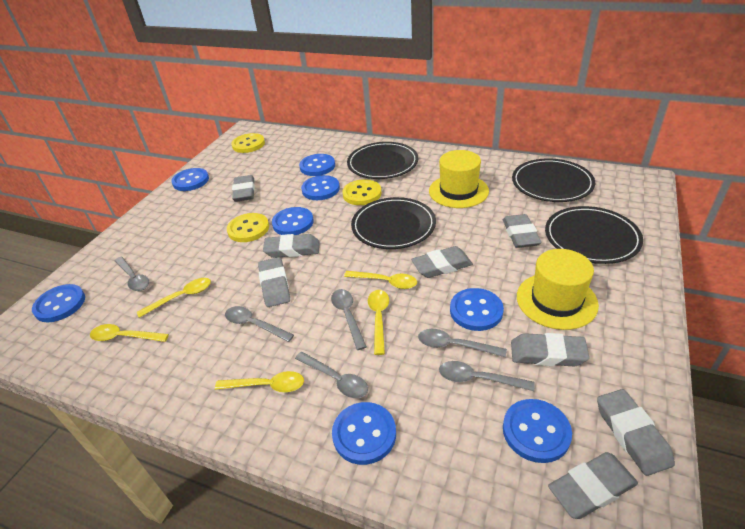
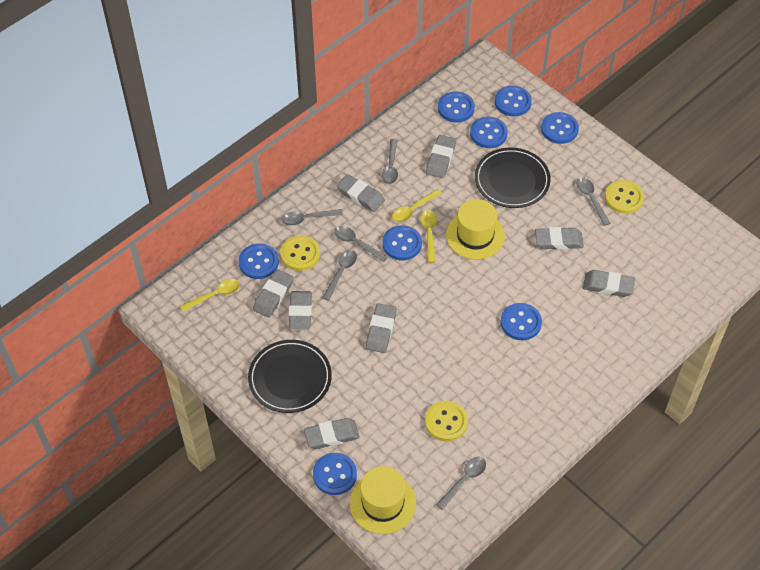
black plate: [347,142,418,179] [351,197,436,249] [512,159,595,202] [545,206,643,264] = 4 -> [248,340,332,413] [475,148,551,208] = 2
yellow spoon: [90,324,169,342] [137,278,211,318] [215,371,304,392] [344,271,417,289] [368,290,389,355] = 5 -> [180,279,240,312] [392,189,442,222] [420,210,437,263] = 3

